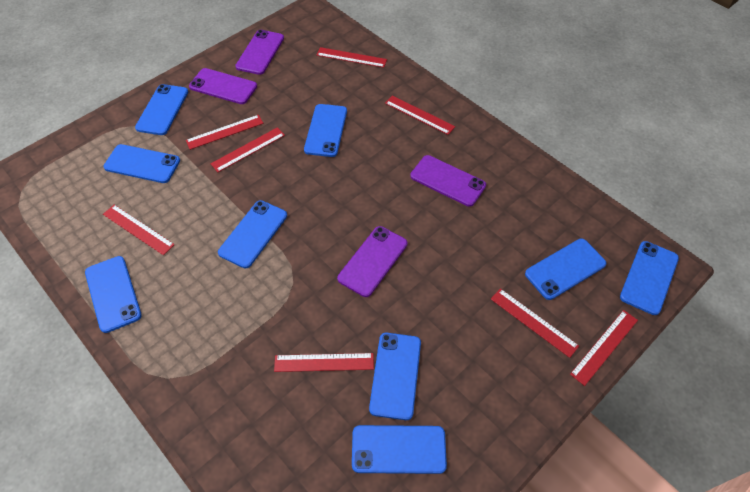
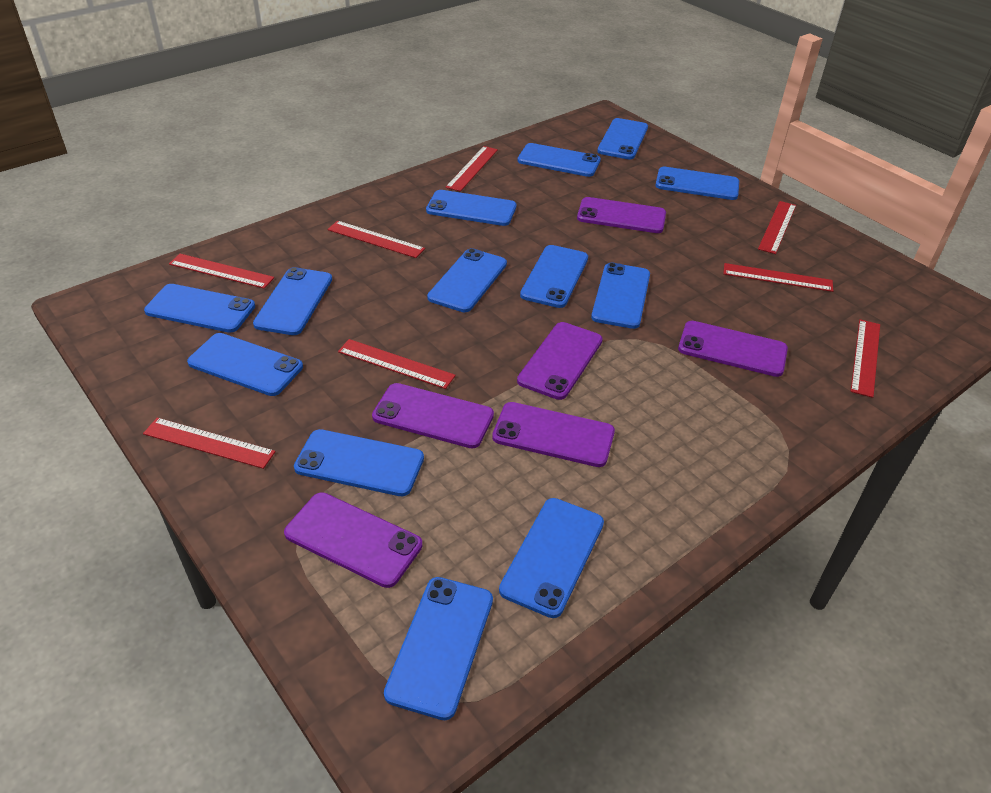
blue phone: [85,256,142,333] [104,144,180,183] [135,84,188,135] [218,200,287,268] [304,104,347,157] [352,425,447,474] [369,333,421,420] [525,239,607,300] [620,241,679,315] = 9 -> [144,284,255,333] [187,333,303,396] [253,267,332,335] [294,429,424,496] [384,577,493,720] [426,190,516,226] [427,248,507,312] [499,498,604,618] [517,143,601,177] [520,245,588,308] [591,263,650,329] [597,118,648,160] [655,167,739,200] = 13
purple phone: [189,68,257,104] [235,30,284,75] [337,226,408,297] [410,155,486,207] = 4 -> [284,492,422,588] [372,383,494,449] [492,402,615,467] [517,322,603,400] [577,197,666,233] [678,321,788,377] = 6

